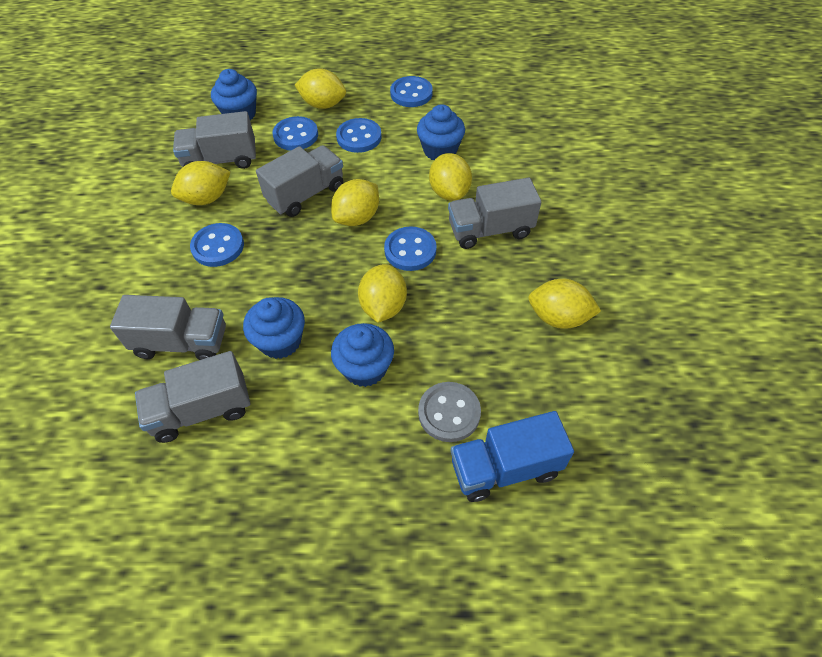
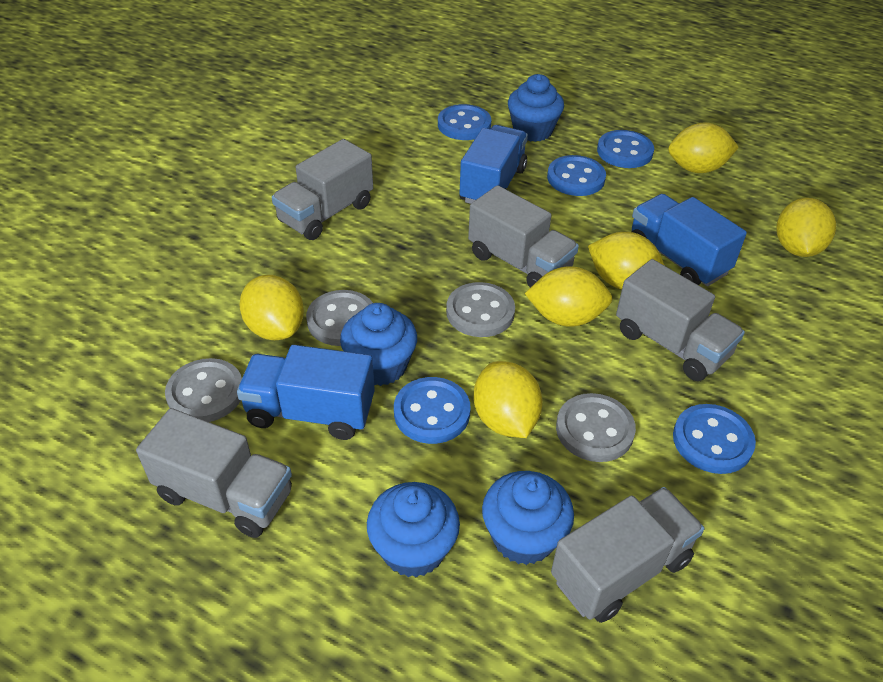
blue truck: [451,411,574,502] = 1 -> [237,345,375,440] [459,125,528,204] [632,194,747,286] = 3
grey button: [418,382,481,442] = 1 -> [165,358,242,422] [306,290,373,346] [446,282,515,337] [556,393,636,462] = 4

